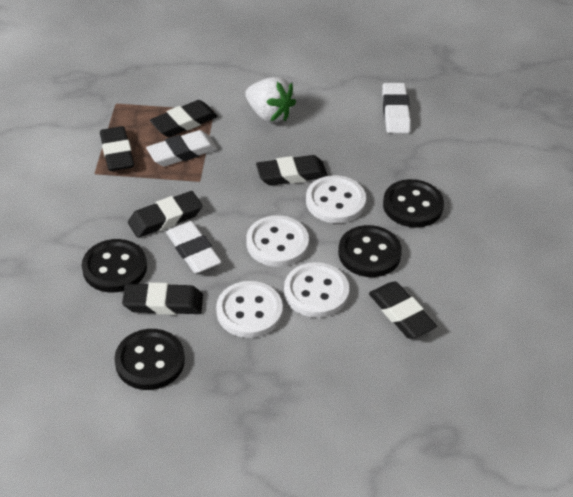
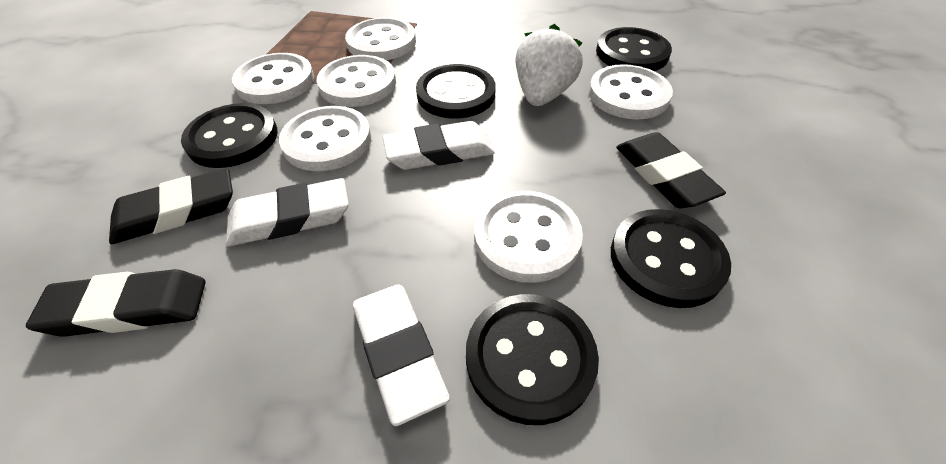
black button: [82,239,147,292] [114,329,185,390] [338,225,402,277] [383,179,444,228] = 4 -> [181,103,278,168] [416,64,496,119] [466,294,599,425] [596,27,672,71] [611,209,731,308] = 5
black eraser: [100,126,134,171] [122,282,203,315] [128,191,202,238] [150,100,218,137] [256,155,328,186] [369,281,437,339] = 6 -> [26,269,206,337] [109,168,233,244] [616,132,726,208] = 3
white button: [216,281,283,338] [246,215,309,267] [284,262,349,318] [306,175,366,223] = 4 -> [232,53,314,104] [279,106,371,171] [316,55,396,107] [345,18,416,60] [474,191,583,283] [589,64,673,119] = 6

